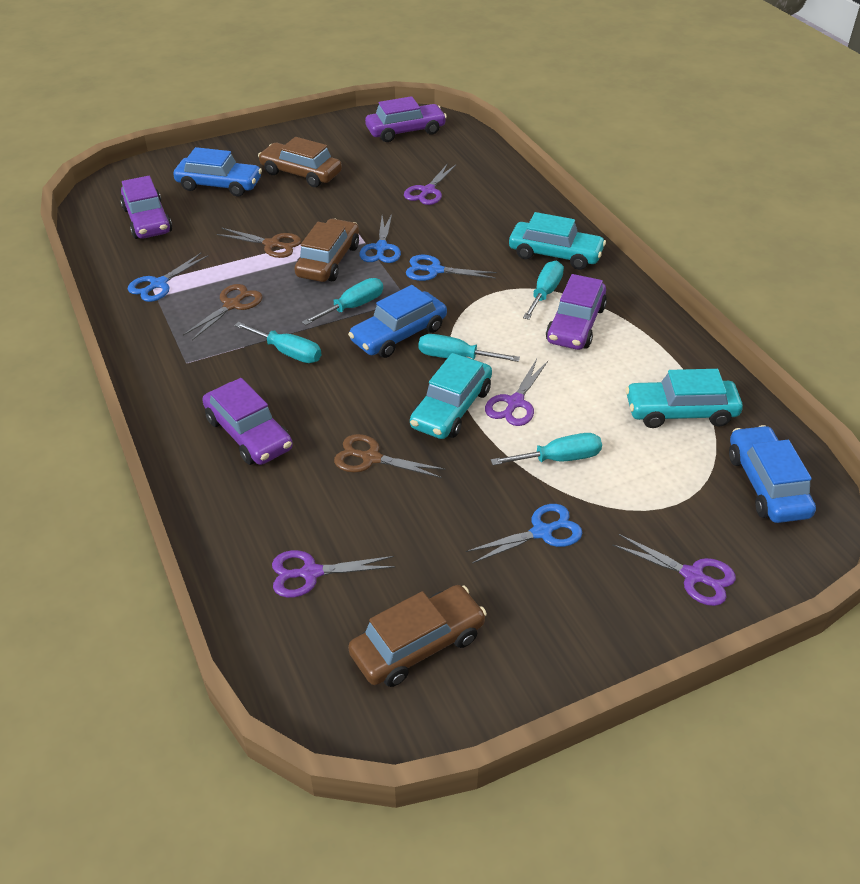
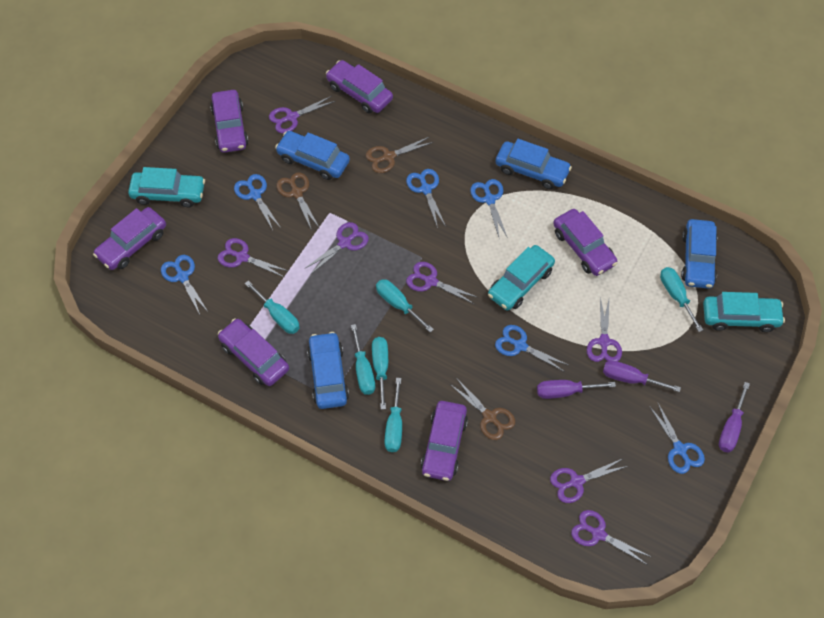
blue car: [173,147,262,197] [348,285,447,358] [729,425,816,523] = 3 -> [275,131,350,180] [307,332,349,409] [496,139,572,189] [681,219,718,289] = 4
blue scissors: [128,253,209,302] [360,214,401,263] [406,255,497,281] [466,504,582,564] = 4 -> [161,255,209,315] [234,174,281,230] [406,169,445,228] [470,179,508,238] [495,325,568,372] [649,403,705,474] = 6
brown car: [258,137,342,187] [295,218,359,282] [348,585,487,687] = 3 -> none = 0
purple car: [120,176,172,239] [202,378,293,465] [365,96,447,142] [546,274,607,350] = 4 -> [93,207,166,270] [210,90,248,153] [218,319,289,386] [326,60,393,114] [421,401,468,481] [553,209,618,276] = 6
purple scissors: [272,550,396,598] [404,163,456,205] [485,359,548,426] [612,534,736,606] = 4 -> [218,238,288,278] [269,96,335,134] [304,222,369,275] [406,262,477,304] [550,458,627,503] [571,510,651,565] [587,297,622,362] = 7
purple screwdriver: none = 0 -> [537,380,616,399] [603,360,681,392] [719,382,750,453] = 3
turquoise screwdriver: [234,322,321,363] [302,278,383,325] [419,334,520,362] [491,433,602,465] [523,261,564,320] = 5 -> [245,280,300,334] [351,324,375,395] [372,337,388,410] [376,279,434,332] [385,378,402,452] [660,267,703,332] = 6

